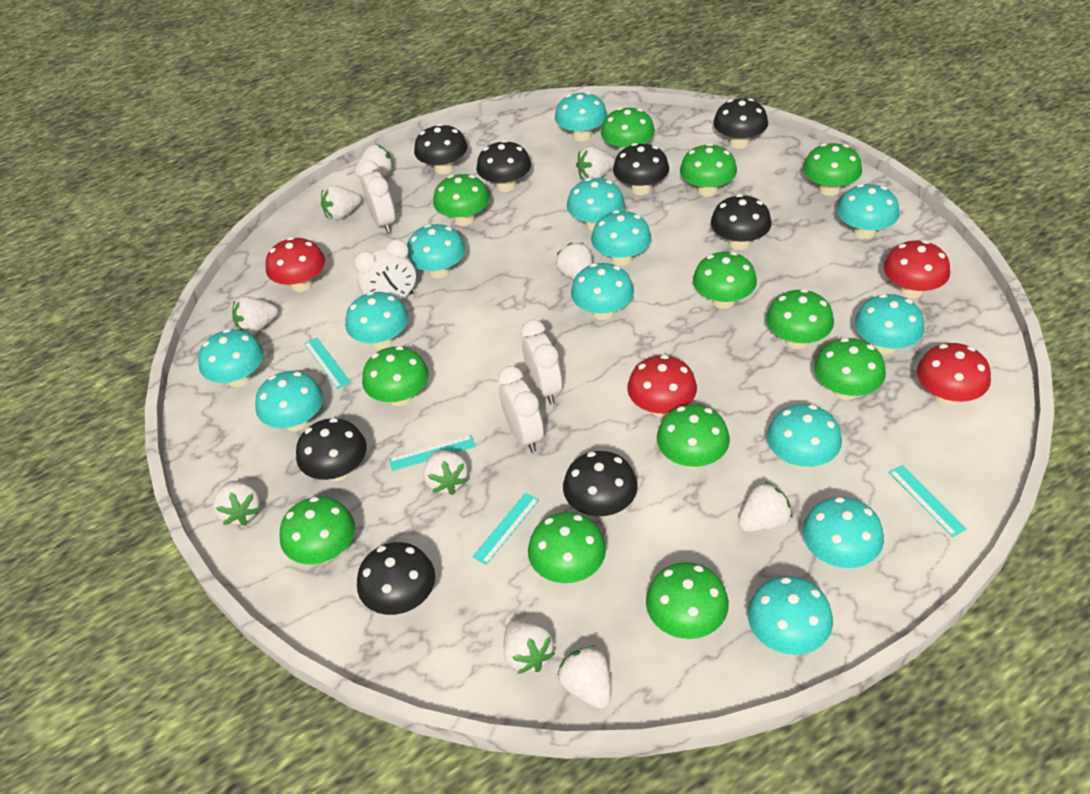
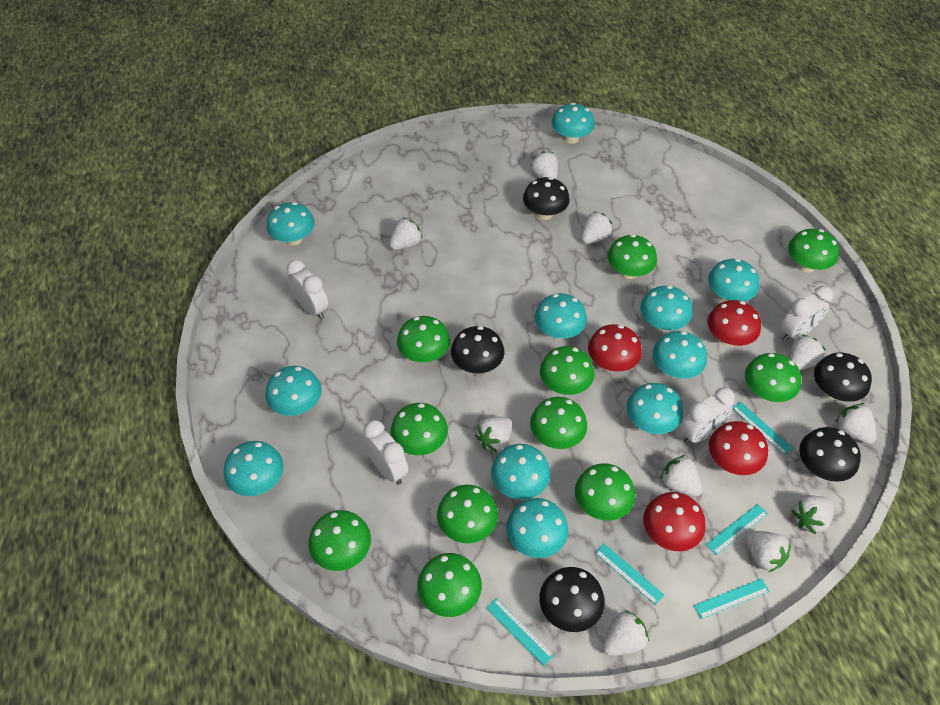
black mushroom: [296,418,367,481] [357,542,435,615] [414,124,467,174] [476,140,531,192] [563,451,638,517] [613,143,669,195] [711,194,772,250] [713,98,768,149] = 8 -> [451,326,505,373] [523,177,570,220] [539,567,605,632] [799,427,861,482] [814,353,872,402] = 5
green mushroom: [280,497,355,565] [362,346,429,406] [433,174,490,226] [528,512,606,583] [601,107,655,153] [646,562,729,639] [657,405,730,469] [680,143,737,197] [693,252,757,309] [766,289,834,349] [803,143,862,196] [814,338,886,400] = 12 -> [308,510,371,571] [391,403,448,455] [397,316,450,362] [417,553,482,617] [437,485,498,544] [530,397,587,449] [540,346,595,395] [575,464,635,521] [607,234,657,279] [745,353,801,402] [788,229,839,273] = 11
turquoise mushroom: [198,329,264,387] [255,371,323,431] [345,292,408,349] [407,224,465,278] [555,92,607,141] [567,178,625,231] [571,263,634,320] [591,210,651,265] [748,576,833,655] [767,404,842,469] [802,497,884,568] [837,184,899,239] [855,294,924,354] = 13 -> [224,441,284,496] [265,366,321,416] [266,202,315,246] [491,444,550,500] [506,498,568,558] [535,293,587,339] [552,103,595,144] [626,383,683,434] [640,285,693,331] [653,331,707,379] [708,259,759,302] = 11
turquoise ruler: [304,337,351,389] [389,435,476,471] [472,493,539,565] [889,465,967,537] = 4 -> [486,598,554,666] [595,543,664,605] [694,578,770,619] [706,504,768,555] [732,401,793,455] = 5

